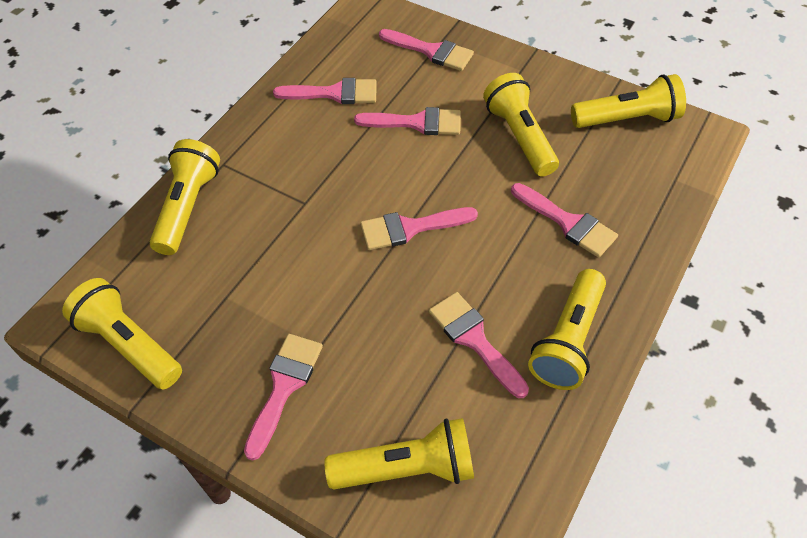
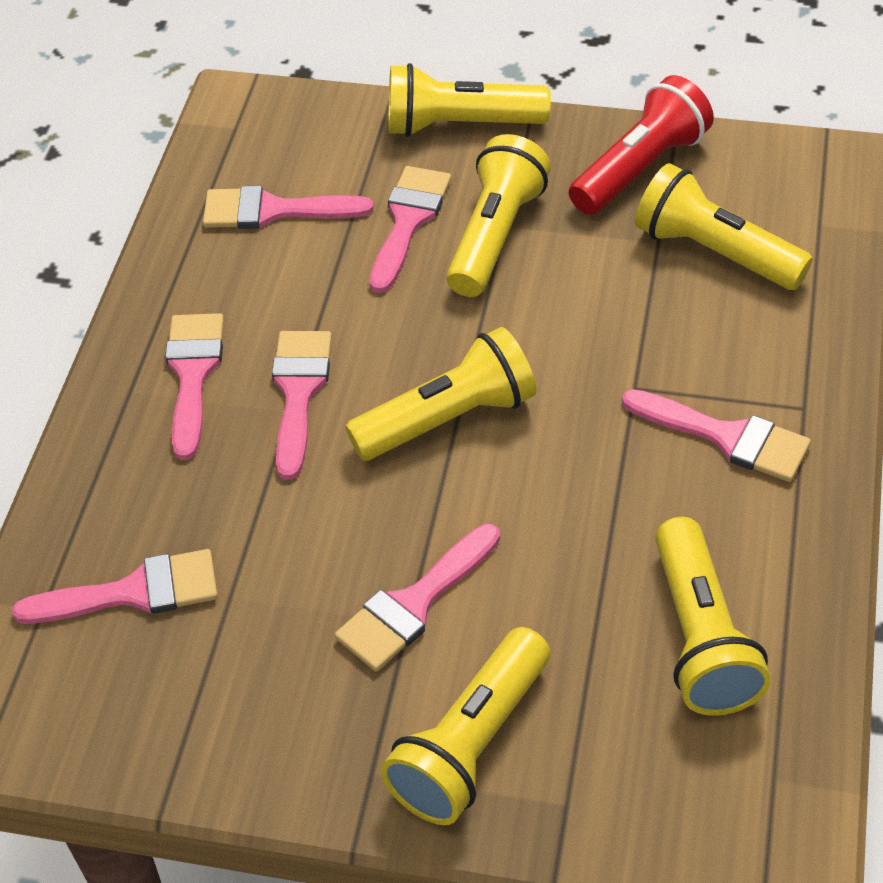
red flashlight: none = 0 -> [569,75,714,215] = 1

